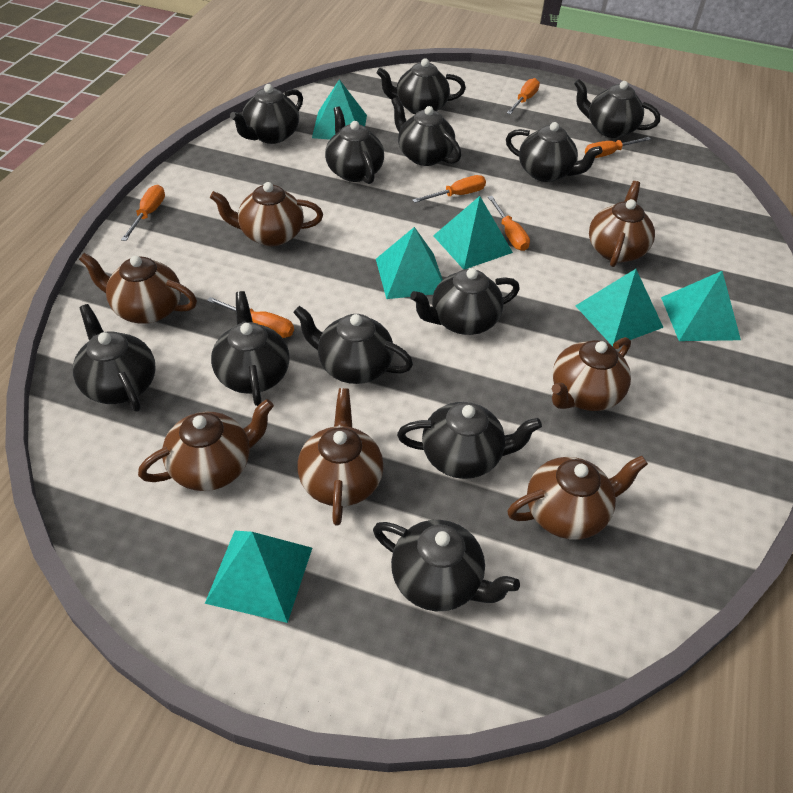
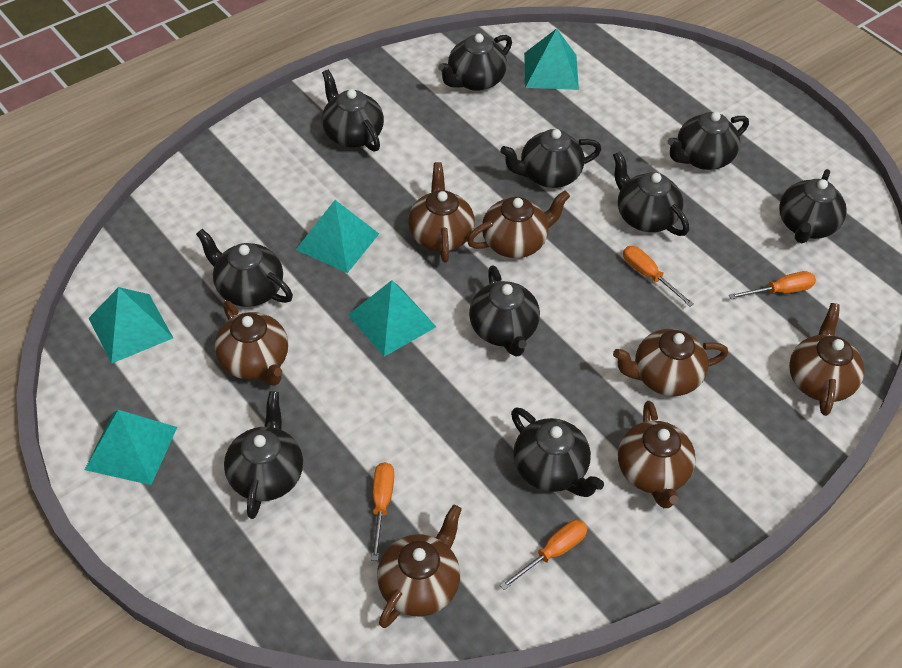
black teapot: [73,304,156,411] [211,291,289,406] [230,84,303,144] [293,306,413,384] [325,106,384,184] [373,520,520,611] [377,58,466,114] [391,97,461,166] [397,402,542,479] [410,268,520,335] [506,122,602,182] [574,79,660,138] = 12 -> [196,229,293,307] [224,391,303,519] [322,70,384,152] [438,33,512,91] [469,266,540,357] [500,129,602,188] [511,407,604,497] [613,151,689,236] [668,112,749,170] [779,169,847,243] = 10
orange screwdriver: [121,185,165,241] [207,297,294,338] [412,175,486,203] [488,196,530,251] [507,78,540,114] [585,137,651,158] = 6 -> [371,462,394,561] [500,520,588,590] [623,246,694,307] [729,271,816,299] = 4
turquoise pyramid: [205,531,312,623] [312,79,367,140] [376,227,443,299] [433,196,513,269] [575,269,664,346] [661,271,741,341] = 6 -> [85,410,177,485] [89,287,173,364] [296,200,379,273] [348,280,436,357] [524,28,579,90] = 5

